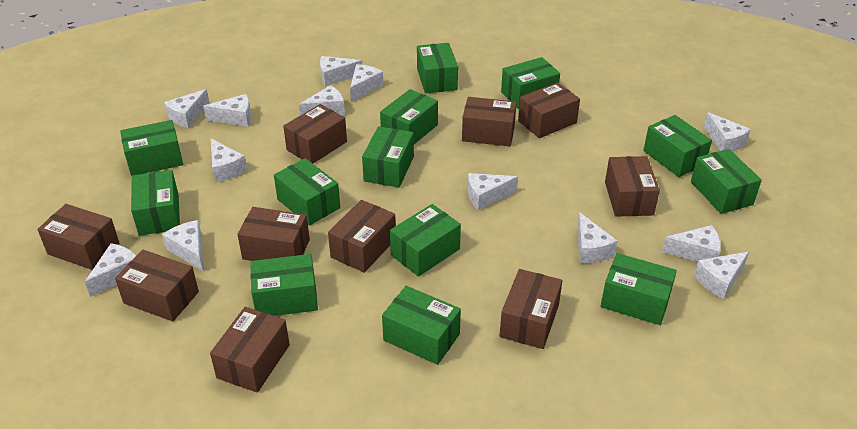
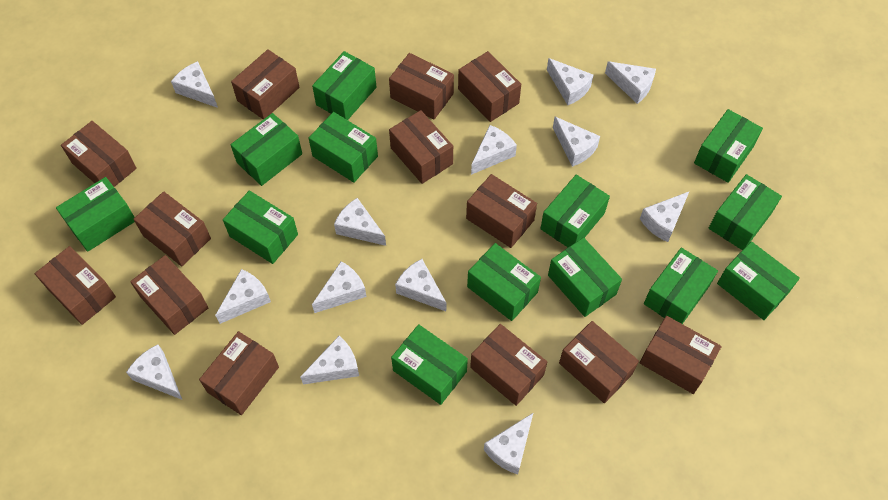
brown box: [37,204,120,270] [115,250,199,322] [210,307,290,393] [237,207,310,261] [283,104,347,164] [328,200,396,273] [462,97,517,146] [500,269,562,349] [518,82,580,138] [605,156,660,217] = 10 -> [35,246,116,325] [61,121,137,187] [130,255,209,335] [133,191,211,266] [199,331,279,415] [231,49,300,119] [389,53,454,119] [389,110,453,184] [458,51,521,122] [466,174,537,248] [470,324,547,406] [559,321,639,403] [640,316,722,394] = 13

